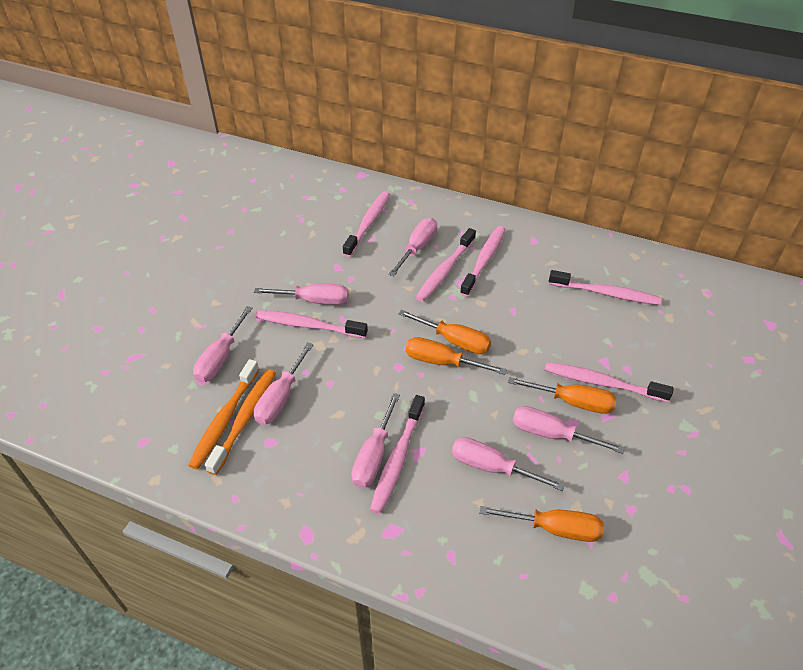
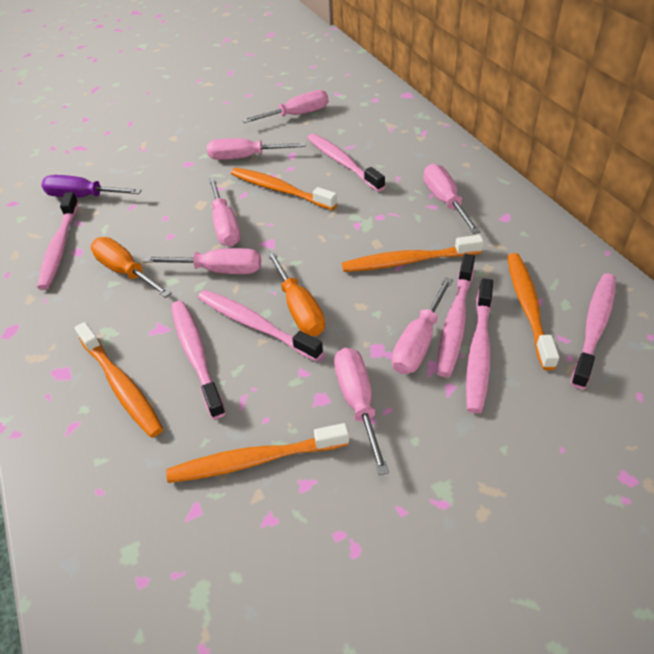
orange screwdriver: [399,310,491,354] [406,337,507,375] [479,506,604,542] [508,377,616,414] = 4 -> [91,237,172,298] [266,250,325,336] = 2
orange toothbrush: [188,359,260,470] [205,369,276,475] = 2 -> [75,322,163,437] [166,423,349,483] [231,168,337,210] [342,235,484,272] [507,253,559,370] = 5
purple screwdriver: none = 0 -> [41,175,142,197] = 1

